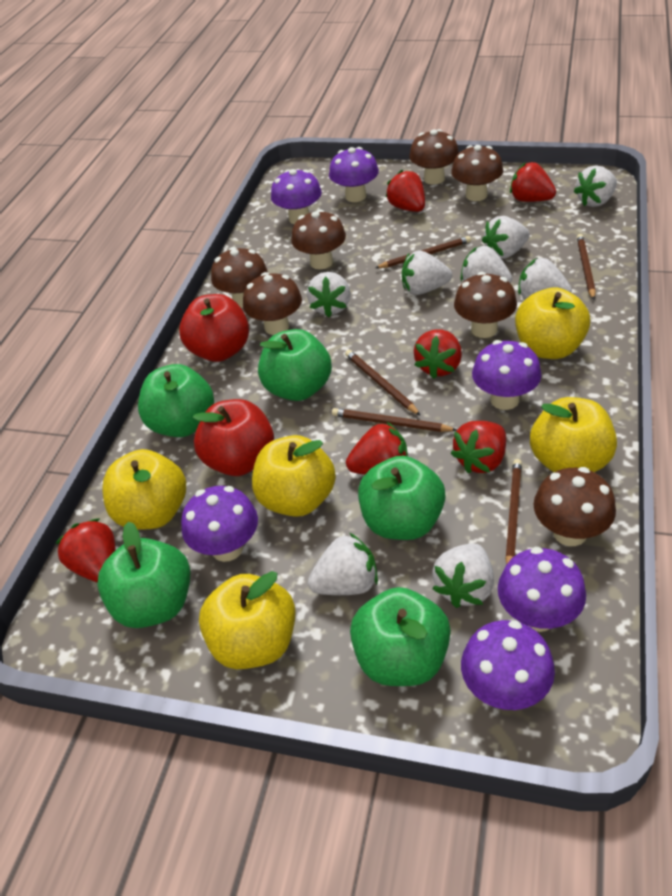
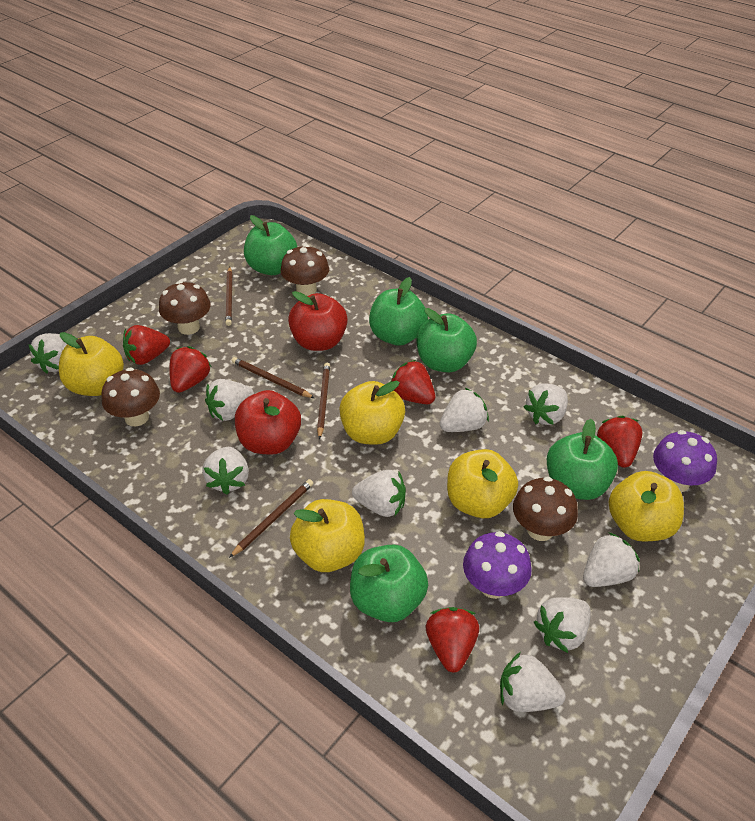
brown mushroom: [211,247,268,308] [243,272,302,335] [291,209,346,269] [409,129,459,184] [451,145,503,201] [454,272,517,338] [533,467,616,546] = 7 -> [101,367,160,426] [159,281,211,335] [280,244,329,296] [513,477,578,541] = 4
brown pencil: [332,408,457,432] [345,350,421,416] [376,236,471,268] [505,459,522,565] [577,234,596,300] = 5 -> [225,267,232,326] [229,479,313,558] [232,357,314,398] [317,363,330,440] = 4
purple mushroom: [181,486,258,562] [271,169,322,224] [329,147,379,202] [461,620,555,710] [472,340,542,410] [498,547,586,632] = 6 -> [463,531,532,599] [653,430,717,492] = 2
red strawberry: [55,518,116,583] [346,421,408,475] [385,170,425,212] [414,330,462,379] [451,421,506,473] [510,162,556,202] = 6 -> [123,325,170,365] [169,346,211,393] [391,360,435,404] [426,607,479,672] [597,415,642,468] = 5
white strawberry: [307,272,351,317] [308,533,378,595] [402,250,452,295] [432,543,494,608] [461,246,512,283] [482,216,530,259] [518,258,572,299] [574,165,617,207] = 8 -> [28,333,67,374] [202,447,249,495] [205,379,254,421] [352,470,406,517] [440,388,489,432] [500,652,566,712] [524,383,568,425] [534,597,591,653] [583,532,640,587] = 9

